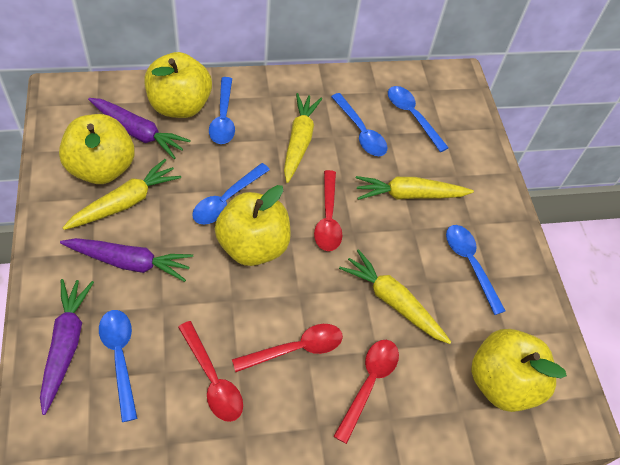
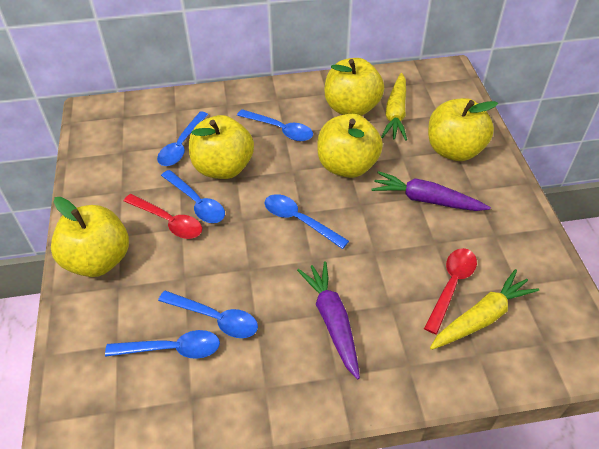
purple carrot: [40,279,94,415] [60,238,193,282] [88,98,191,159] = 3 -> [297,261,360,379] [371,171,491,211] = 2
red spoon: [178,321,243,422] [232,324,343,372] [314,170,343,251] [333,340,399,444] = 4 -> [124,194,202,239] [424,248,477,334] = 2
yellow apple: [59,114,135,184] [144,52,212,118] [215,185,291,266] [471,329,567,412] = 4 -> [51,197,129,277] [189,115,254,179] [317,114,383,178] [324,58,384,116] [428,98,498,161] = 5
yellow carrot: [63,159,181,230] [284,93,322,183] [339,249,451,344] [356,176,474,200] = 4 -> [381,73,407,141] [430,269,539,350] = 2

